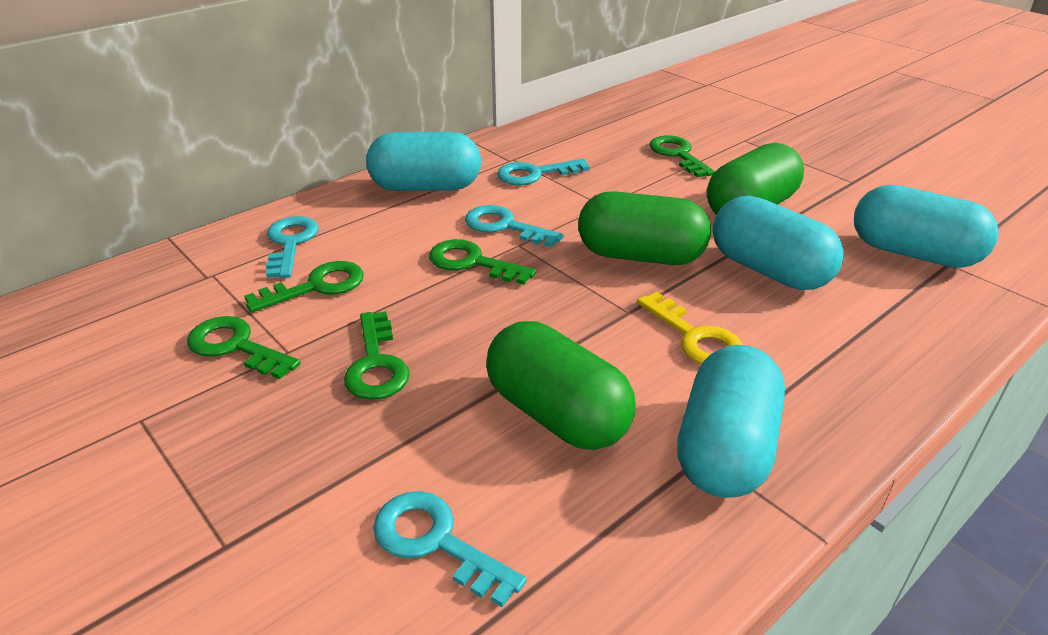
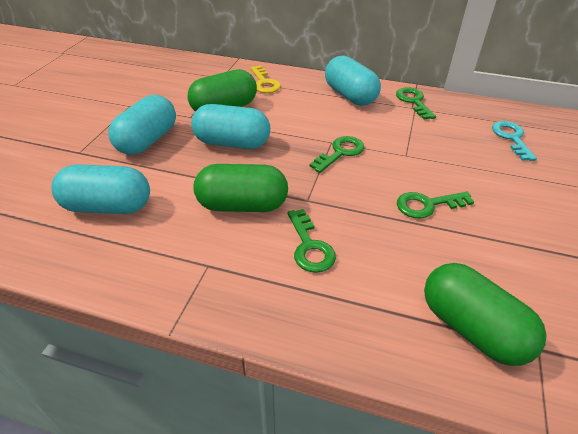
green key: [187,316,301,379] [244,261,364,313] [344,311,410,400] [429,239,536,285] [649,135,715,178] = 5 -> [288,209,336,273] [309,136,365,173] [396,87,436,120] [397,192,474,219] = 4
turquoise key: [266,216,319,278] [373,491,527,607] [465,205,564,247] [497,159,590,185] = 4 -> [492,121,537,161] = 1

